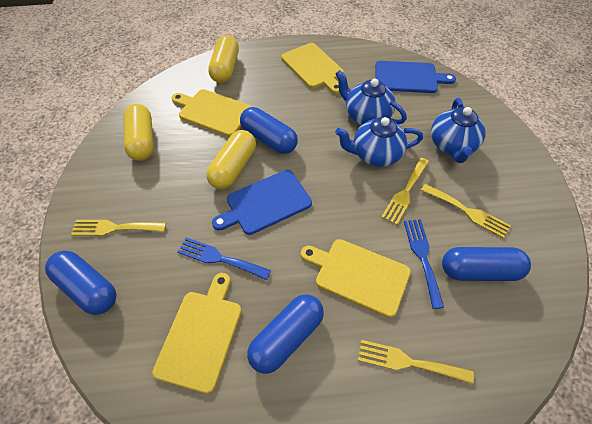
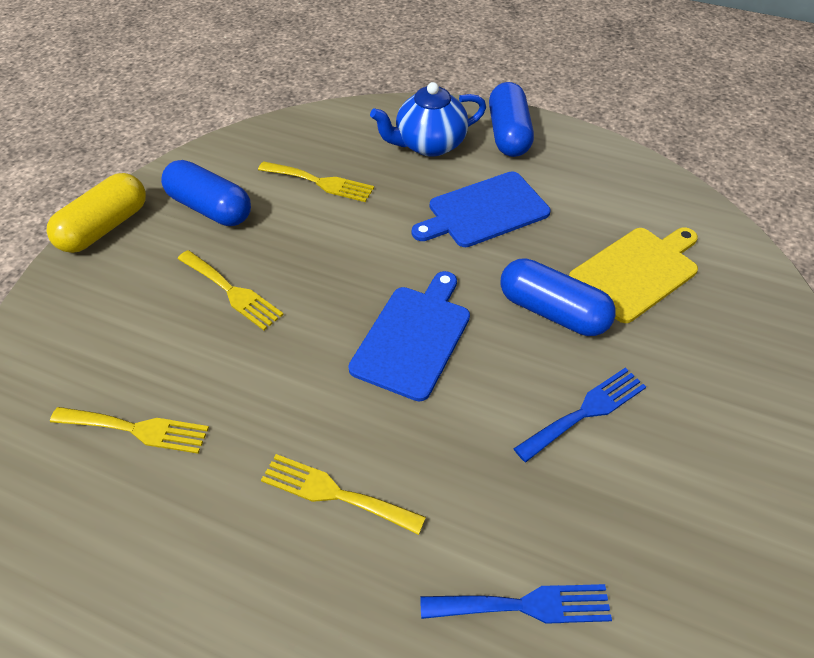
blue capsule: [45,251,116,315] [240,107,298,154] [247,294,324,374] [442,247,531,281] = 4 -> [161,160,251,226] [489,82,534,157] [500,258,616,336] = 3
blue teapot: [335,117,423,167] [336,70,407,125] [431,98,486,163] = 3 -> [370,82,486,157] = 1
yellow capsule: [123,104,154,161] [206,130,256,189] [208,35,239,83] = 3 -> [47,173,146,253] = 1
yellow cutting board: [152,273,242,394] [171,89,252,137] [281,43,344,94] [301,239,411,318] = 4 -> [569,227,698,323] = 1

